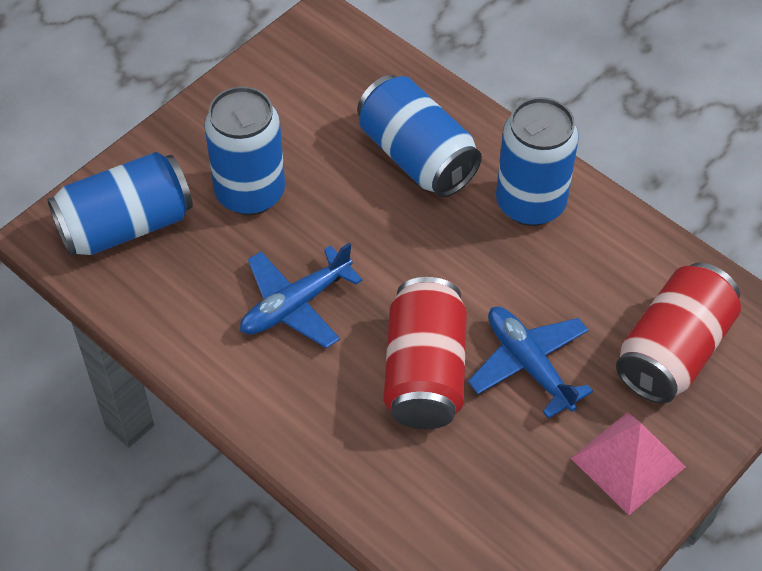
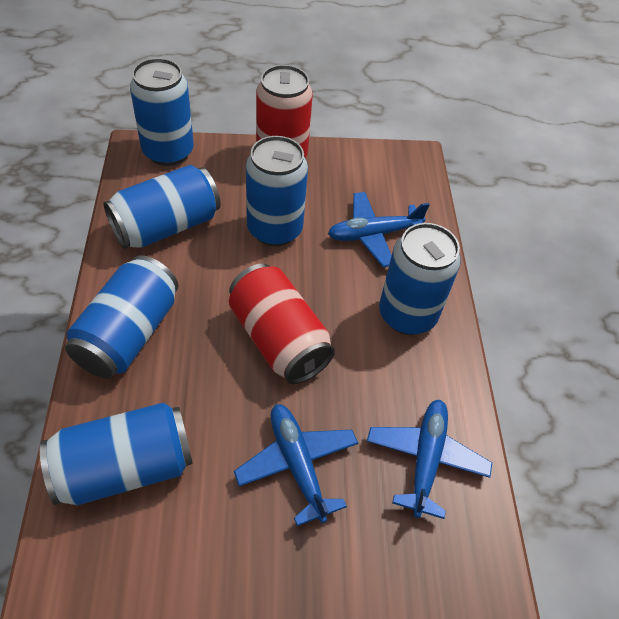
blue can: [47,152,193,257] [204,86,285,215] [357,75,482,197] [496,97,579,226] = 4 -> [40,403,193,505] [65,255,178,379] [104,165,221,249] [130,58,194,166] [246,136,308,246] [379,223,461,335] = 6
blue plane: [240,243,363,349] [468,307,593,418] = 2 -> [234,404,358,526] [328,192,430,267] [367,400,492,519] = 3
pink pyramid: [571,412,686,515] = 1 -> none = 0

